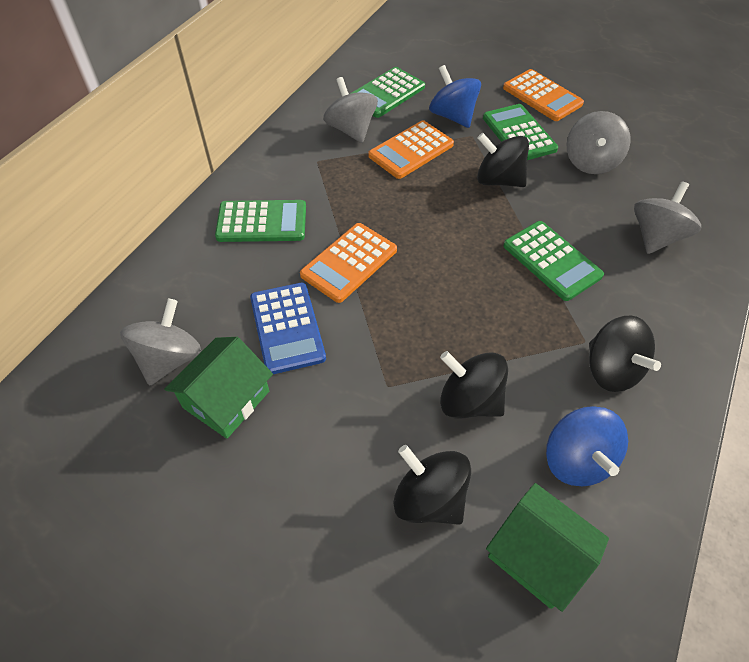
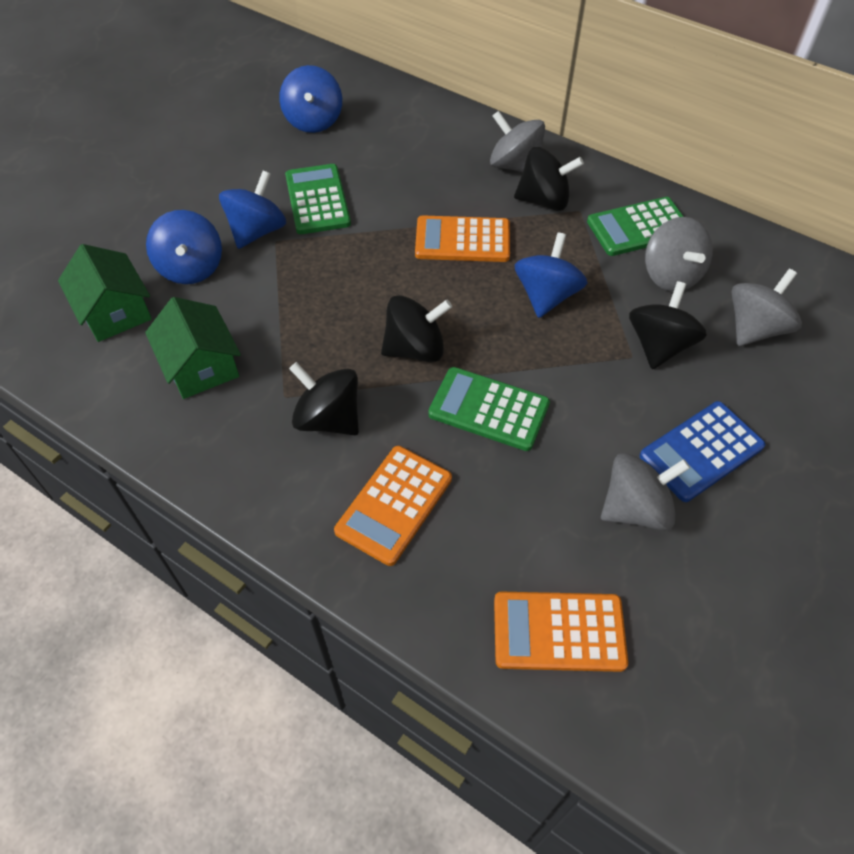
blue spinning top: [429,65,481,128] [546,406,628,487] = 2 -> [146,210,222,284] [219,171,286,249] [279,65,342,133] [515,232,587,318] = 4
green calculator: [215,200,306,242] [350,67,425,118] [483,104,558,160] [503,221,604,301] = 4 -> [285,164,351,234] [428,367,550,451] [587,197,684,256] = 3

